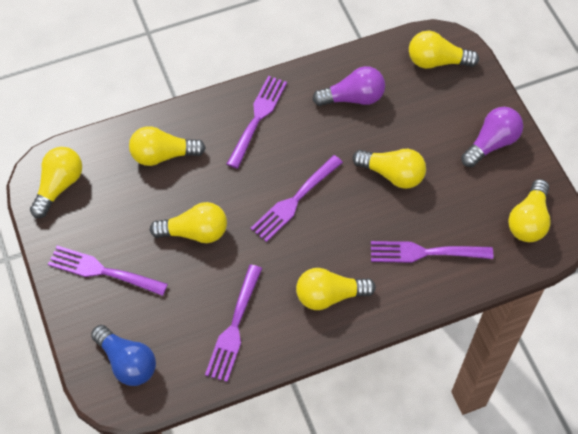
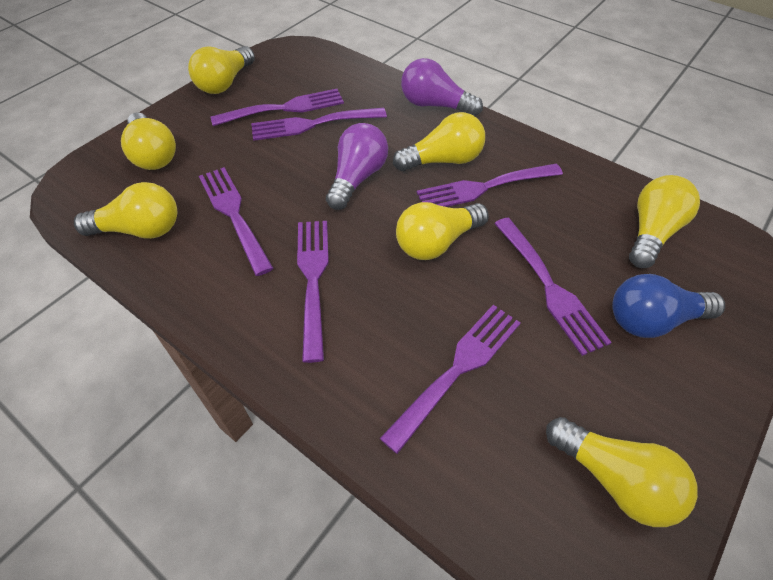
purple fork: [48,246,168,296] [205,264,262,382] [227,76,287,169] [250,155,343,242] [371,241,493,263] = 5 -> [199,167,274,276] [210,89,344,126] [251,108,387,141] [297,221,329,363] [380,305,521,454] [417,164,563,207] [494,218,612,356] = 7

